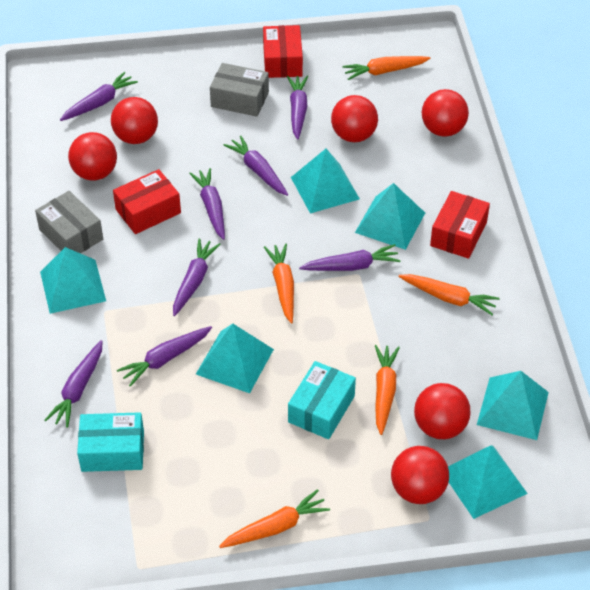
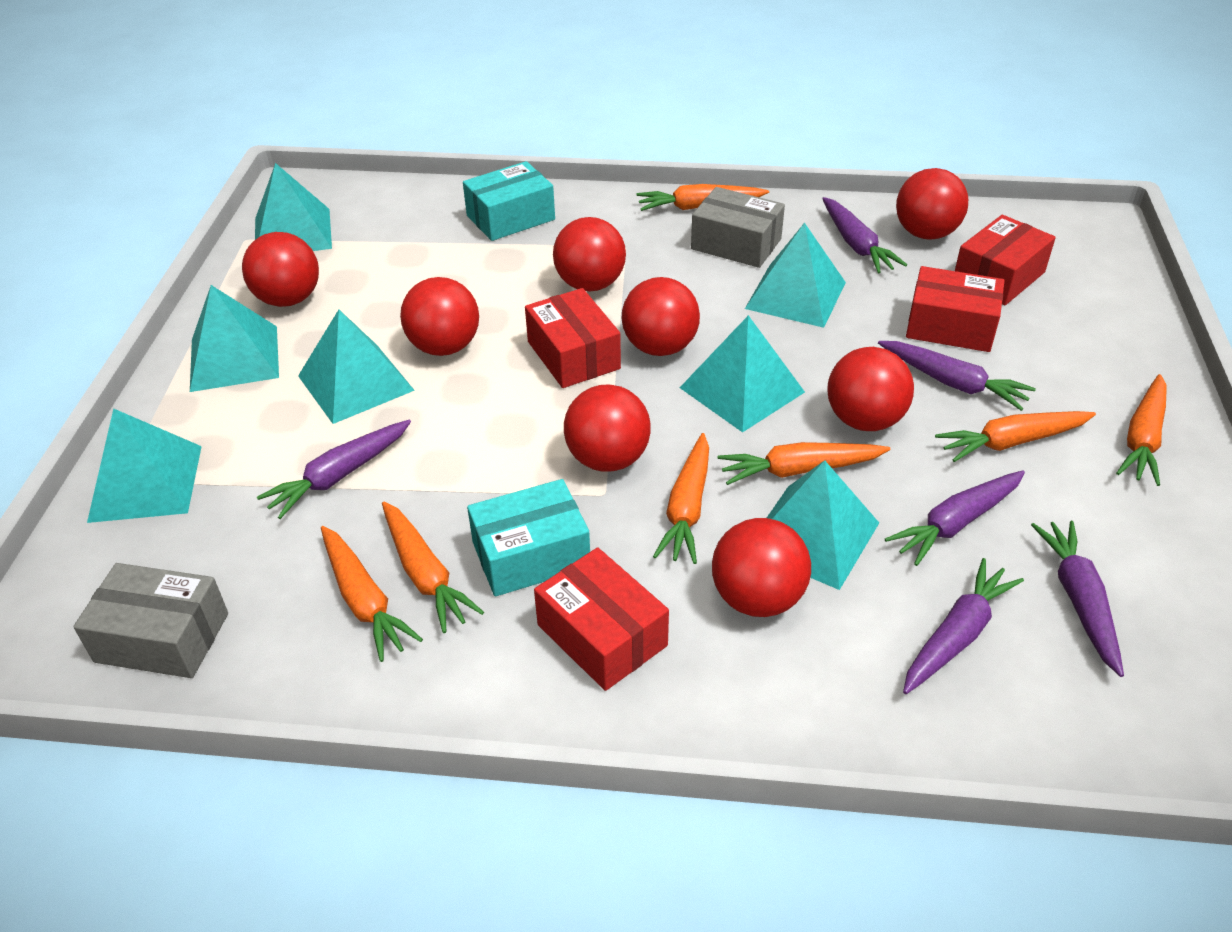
orange carrot: [219,489,330,548] [264,244,294,324] [342,56,430,80] [375,345,400,435] [399,274,500,315] = 5 -> [321,526,423,662] [382,501,484,633] [637,184,769,211] [653,433,709,564] [718,442,890,485] [935,411,1096,462] [1116,374,1167,486] = 7
purple carrot: [45,340,103,428] [60,72,138,121] [117,326,212,387] [173,238,221,316] [189,168,225,240] [224,136,288,196] [287,76,308,140] [299,244,401,271] = 8 -> [257,420,411,519] [822,197,907,273] [878,341,1036,411] [885,470,1025,566] [903,558,1024,694] [1031,521,1124,677] = 6
red ball: [68,132,117,181] [111,97,158,144] [331,95,378,142] [391,446,449,504] [414,383,471,439] [422,89,469,137] = 6 -> [242,232,319,307] [400,277,479,356] [553,217,626,292] [564,385,651,472] [621,277,700,356] [712,518,811,617] [828,347,914,431] [896,168,968,239] = 8
red box: [113,169,181,234] [263,25,303,78] [430,191,490,259] = 3 -> [525,288,621,388] [534,547,669,691] [906,266,1005,352] [955,215,1056,305] = 4
turquoise pyramid: [40,247,106,314] [196,324,274,393] [291,149,360,213] [355,183,425,250] [448,445,528,519] [477,371,549,440] = 6 -> [87,408,202,523] [190,285,279,392] [255,163,332,251] [298,310,415,424] [680,315,805,433] [745,223,846,328] [767,460,879,590] = 7

